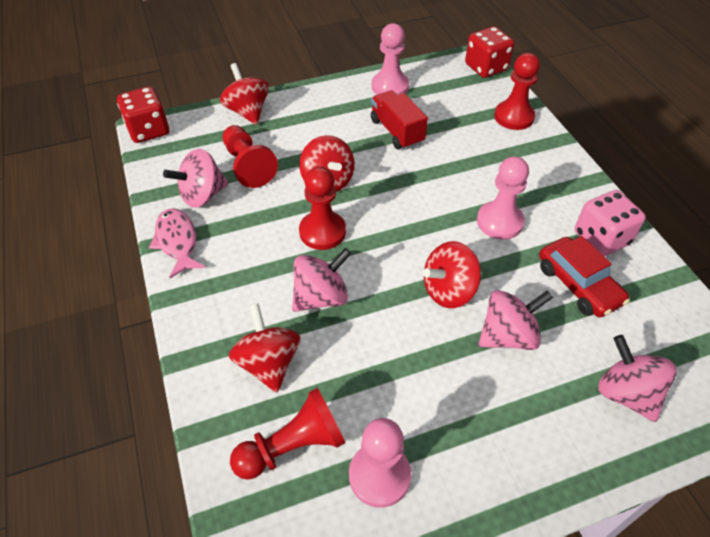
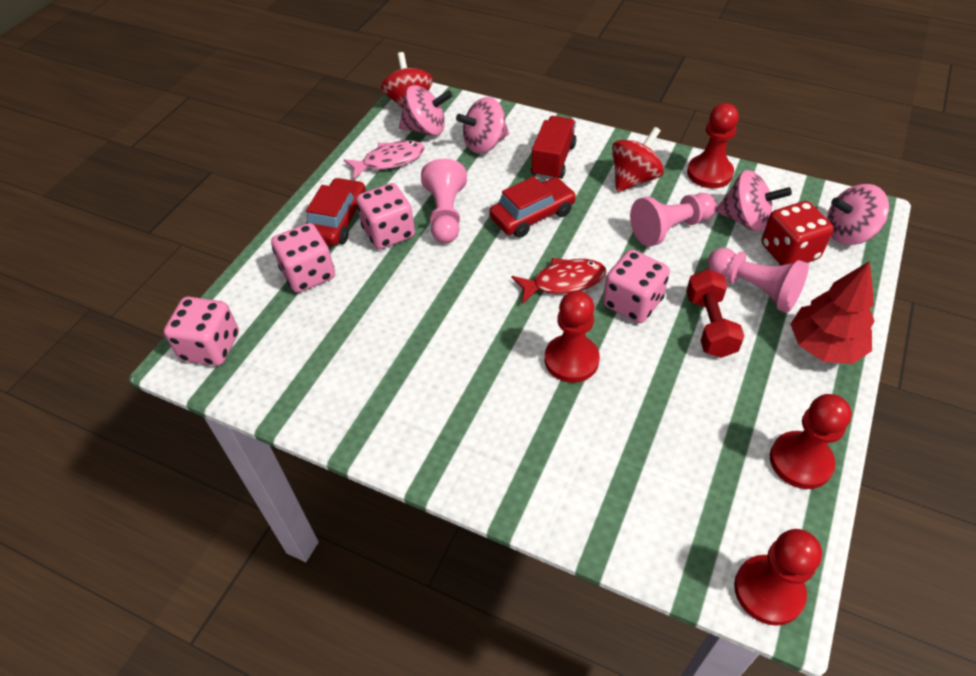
pink dice: [575,190,646,256] = 1 -> [164,297,239,366] [271,223,335,293] [356,183,415,249] [603,250,670,323] = 4
red car: [539,236,630,317] = 1 -> [306,178,366,246] [489,176,576,238] = 2
red dice: [117,87,169,143] [465,26,514,78] = 2 -> [761,201,834,265] = 1
red dumbbell: none = 0 -> [686,269,745,358] = 1
red fish: none = 0 -> [511,258,606,304] = 1
red spinning top: [220,63,269,125] [229,303,300,392] [299,135,355,192] [423,241,481,308] = 4 -> [381,52,433,108] [612,127,664,192] = 2
red tree: none = 0 -> [791,261,875,364] = 1

